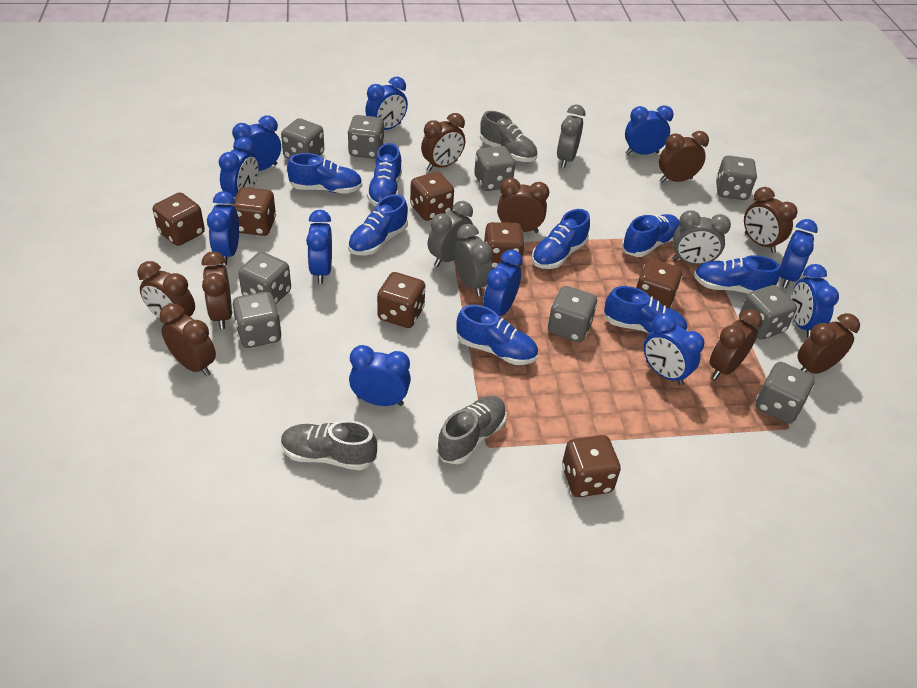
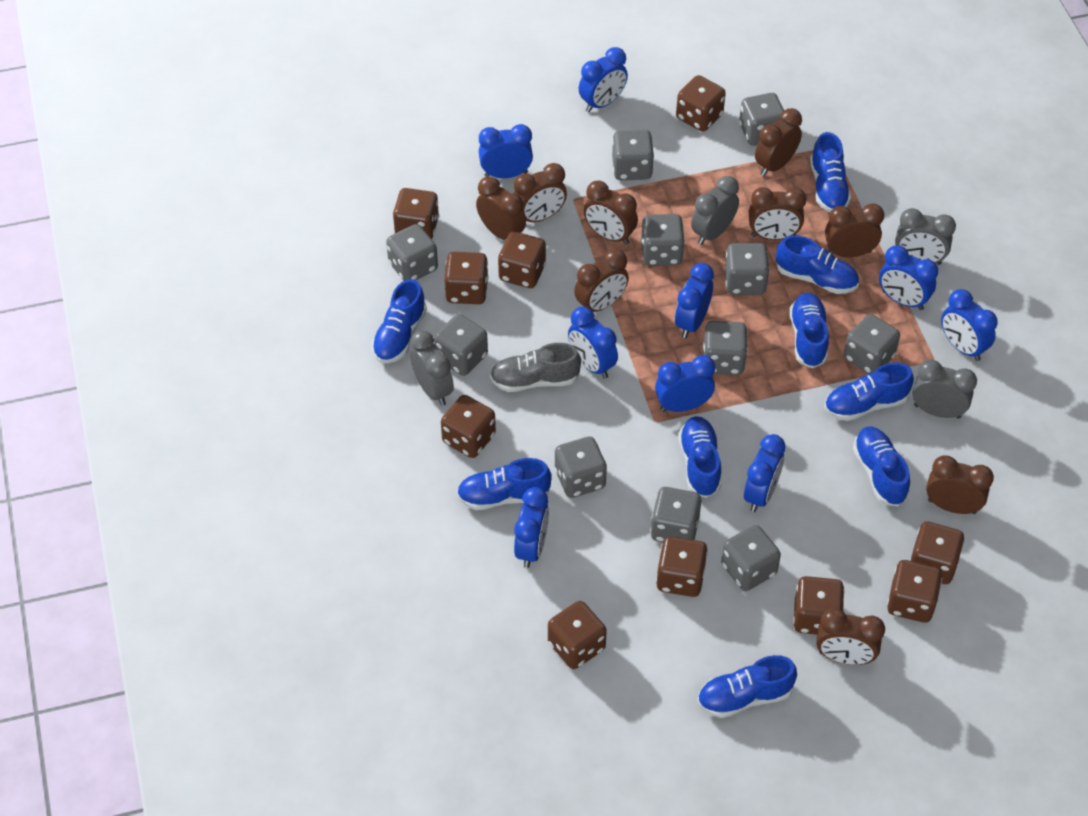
blue clock: [207,191,239,265] [219,137,259,199] [232,115,281,171] [306,210,332,284] [349,345,411,406] [365,76,408,130] [483,250,523,316] [625,105,674,155] [644,313,704,386] [780,219,818,288] [791,264,839,338] = 11 -> [479,124,533,178] [514,487,549,568] [568,307,618,379] [579,47,628,112] [655,355,715,412] [675,263,714,338] [744,434,785,512] [879,245,938,310] [941,289,998,361] = 9
blue shoe: [287,153,362,194] [348,194,408,256] [367,143,402,206] [456,305,538,365] [532,209,590,269] [604,286,688,334] [622,214,680,257] [694,255,780,294] = 8 -> [372,279,427,363] [457,458,552,510] [678,416,721,498] [697,655,797,718] [776,235,859,294] [789,293,829,368] [810,132,851,212] [824,363,914,421] [853,427,910,506] = 9
brown dice: [153,192,205,246] [232,187,276,236] [377,272,425,328] [410,172,454,221] [484,222,525,269] [562,435,621,497] [636,259,682,308] = 7 -> [393,188,439,239] [441,395,496,458] [444,252,488,304] [498,232,546,288] [548,601,607,669] [656,536,708,597] [676,75,726,132] [793,576,844,635] [887,560,942,623] [910,521,964,584] = 10
grey dice: [232,291,281,348] [238,252,291,304] [281,118,324,159] [347,115,384,159] [474,146,515,191] [548,286,597,342] [716,155,757,200] [739,285,797,339] [755,362,815,424] = 9 -> [386,224,438,281] [434,314,488,376] [555,437,607,498] [612,130,654,180] [641,214,685,266] [650,487,701,542] [703,321,748,375] [721,525,781,591] [725,243,770,295] [739,93,784,146] [844,314,900,374] = 11
grey shoe: [281,420,377,470] [437,396,507,464] [480,111,537,162] = 3 -> [490,343,581,392] = 1

